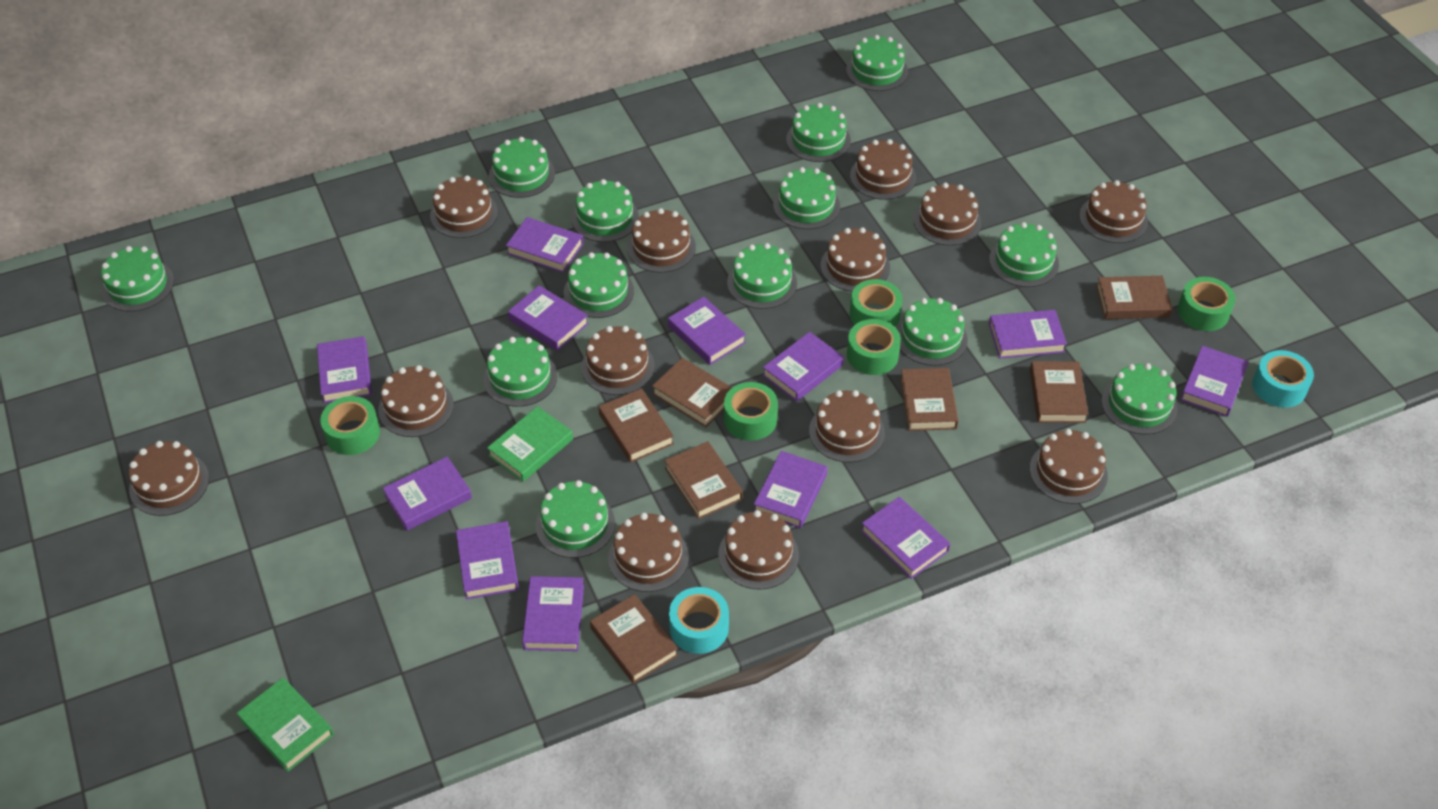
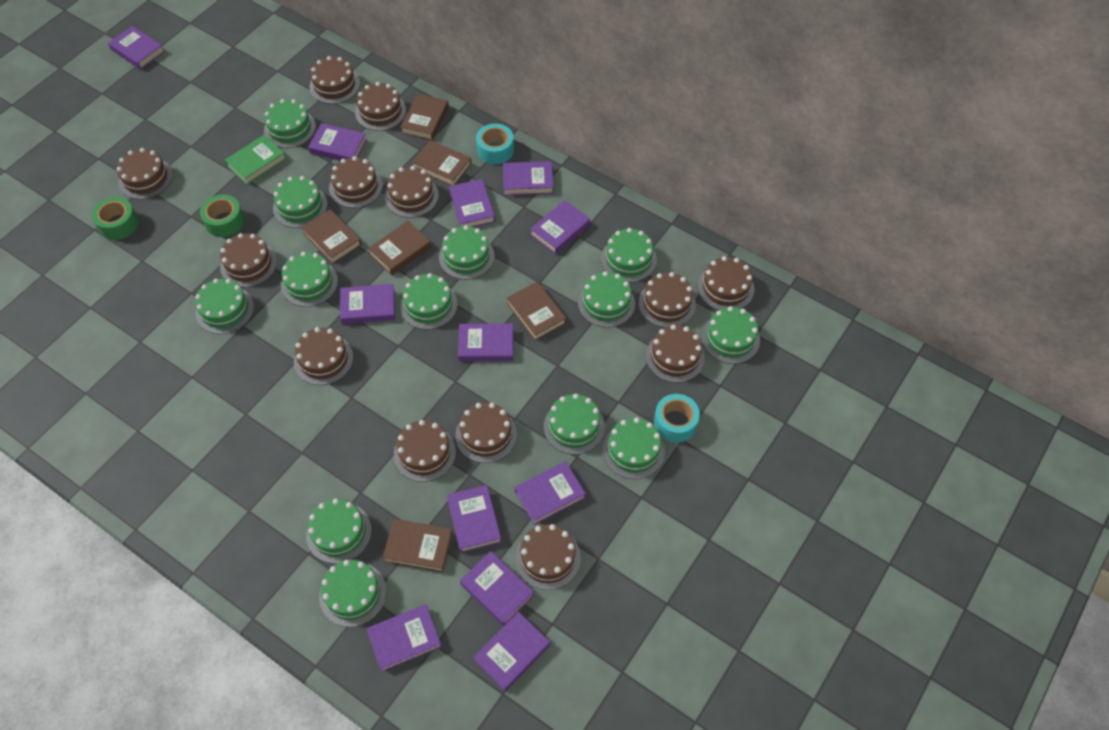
brown book: [590,594,678,684] [598,388,674,463] [652,358,732,427] [664,441,743,519] [900,368,958,431] [1030,361,1089,423] [1096,276,1173,319] = 7 -> [301,209,362,264] [368,221,431,275] [383,519,453,573] [401,94,449,141] [412,140,472,186] [506,281,567,341] = 6
green book: [237,678,334,772] [487,406,573,482] = 2 -> [225,135,286,185] = 1
green tape: [320,396,380,455] [724,382,778,441] [847,319,901,375] [850,279,902,327] [1178,277,1235,331] = 5 -> [92,197,139,240] [200,194,245,237] = 2

